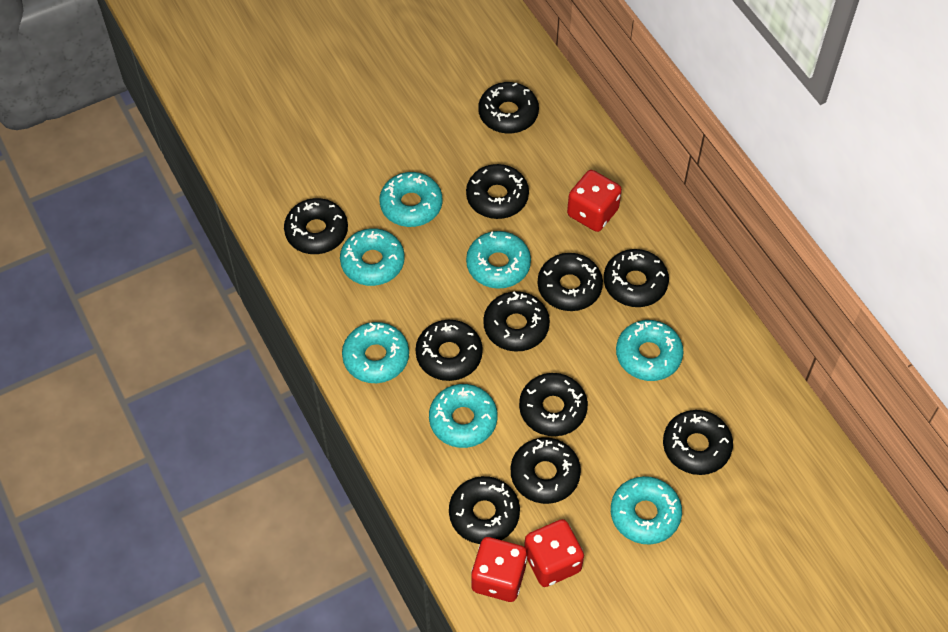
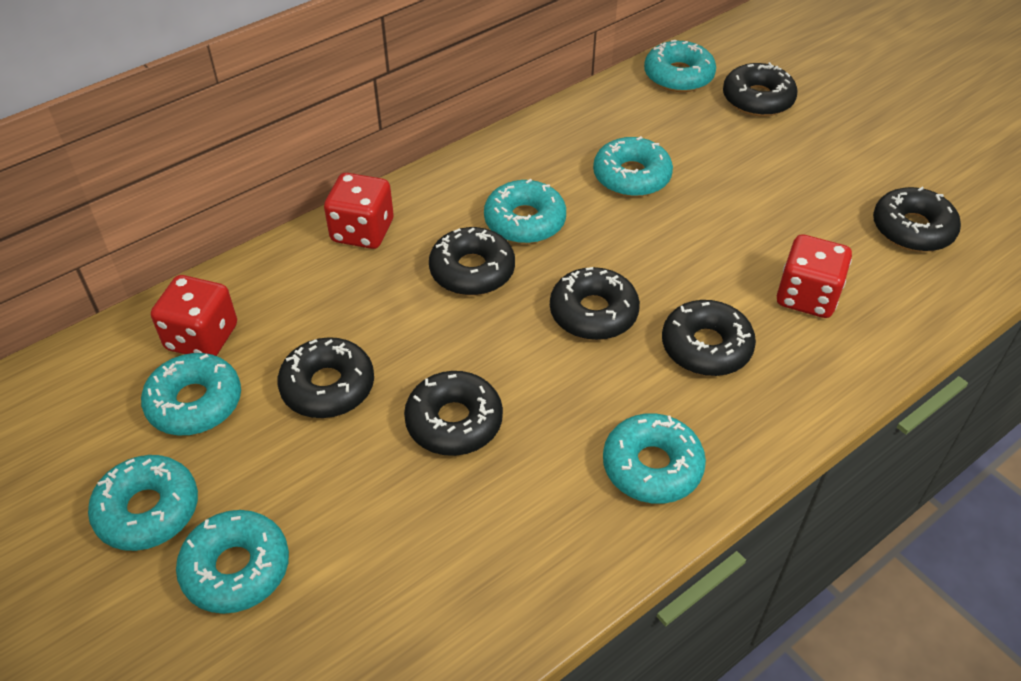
black donut: [284,198,348,254] [416,320,483,381] [449,476,520,544] [466,164,529,219] [478,82,539,134] [483,291,550,352] [511,437,581,504] [519,373,588,436] [537,253,603,311] [604,249,669,307] [663,410,733,475] = 11 -> [278,337,374,418] [404,371,503,456] [429,227,515,295] [550,267,640,340] [662,300,756,376] [723,62,797,116] [873,187,961,252] = 7

